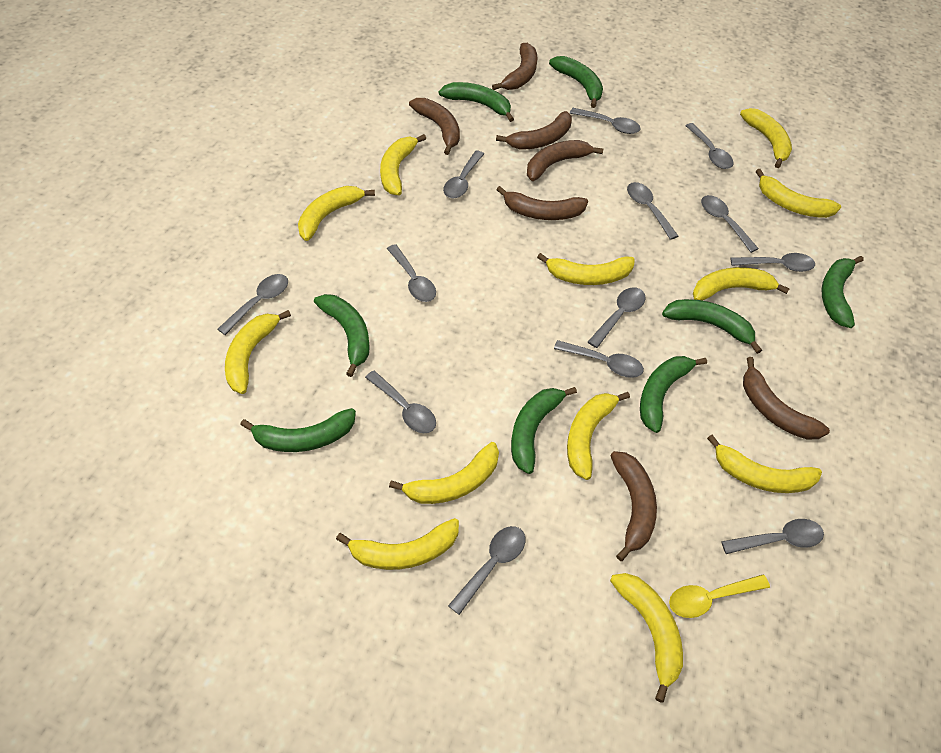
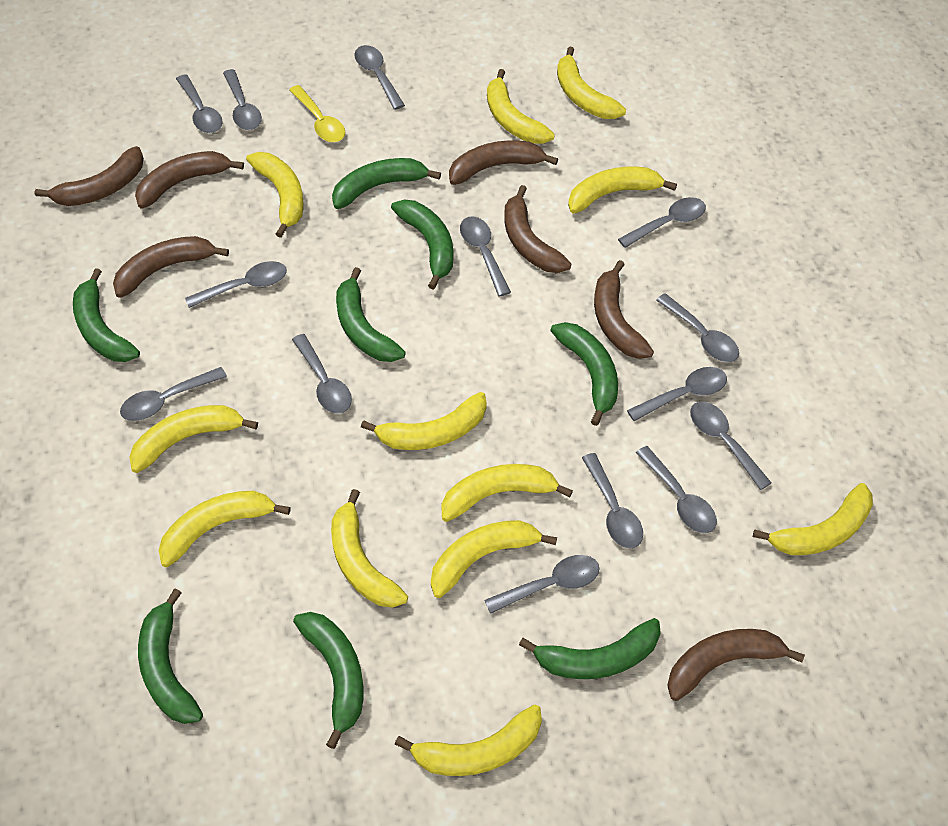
grey spoon: [218,274,288,335] [365,370,436,433] [387,244,436,302] [443,150,484,198] [448,526,525,615] [554,340,644,378] [570,108,641,134] [588,287,646,348] [627,182,678,240] [685,123,734,169] [701,195,759,253] [721,519,824,554] [731,253,815,272] = 13 -> [120,367,227,421] [176,74,222,133] [185,261,287,308] [223,69,262,130] [292,334,352,414] [354,45,405,110] [460,216,511,296] [485,555,600,614] [582,453,643,549] [618,197,706,248] [627,367,727,421] [636,446,717,533] [656,293,739,362] [690,402,771,490] = 14

